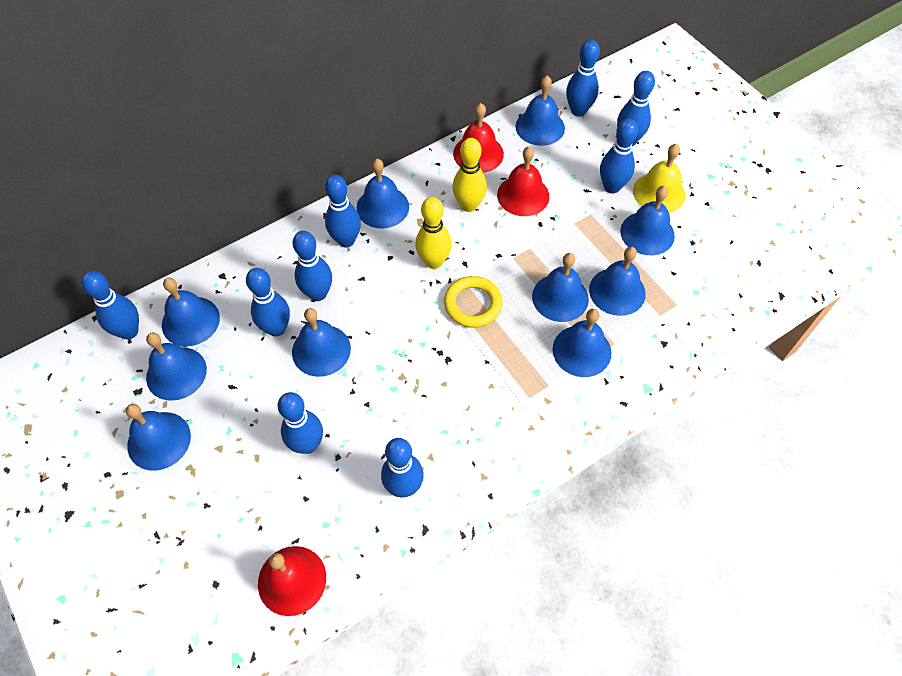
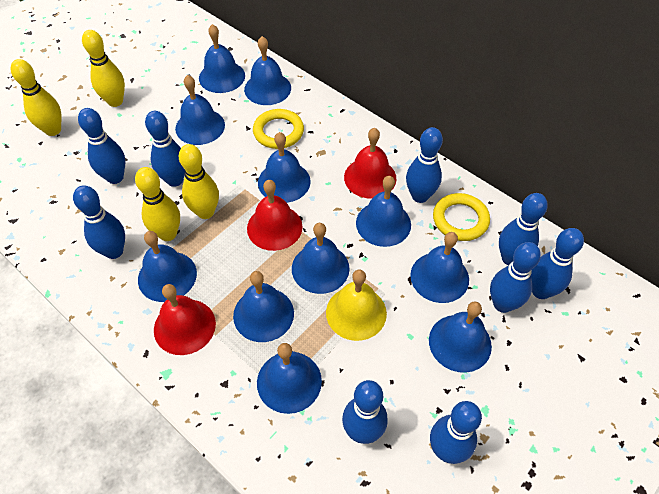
blue bell: [126,404,191,471] [146,332,207,401] [162,278,220,347] [292,308,351,377] [356,159,409,229] [515,76,565,146] [532,253,589,322] [553,309,611,377] [589,247,646,316] [620,186,675,255] = 10 -> [138,231,197,302] [175,75,225,145] [199,24,245,93] [233,271,294,342] [244,36,291,105] [257,343,322,414] [258,132,311,203] [292,223,350,294] [356,176,411,247] [410,232,469,303] [429,301,492,373] = 11
yellow bowling pin: [415,197,451,269] [452,138,487,212] = 2 -> [11,59,61,136] [82,30,125,107] [135,167,180,241] [179,144,219,219] = 4
yellow ring: [444,276,502,328] = 1 -> [253,109,304,149] [433,193,490,241] = 2

